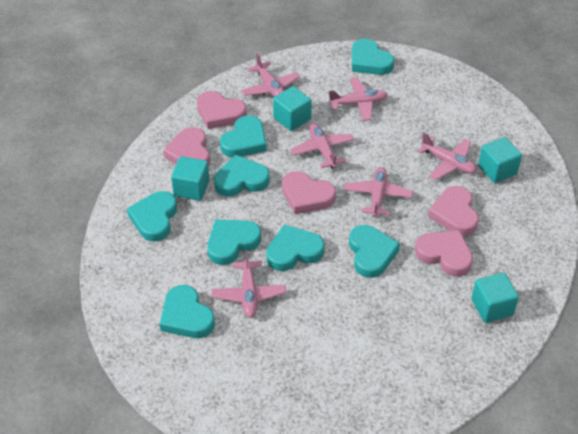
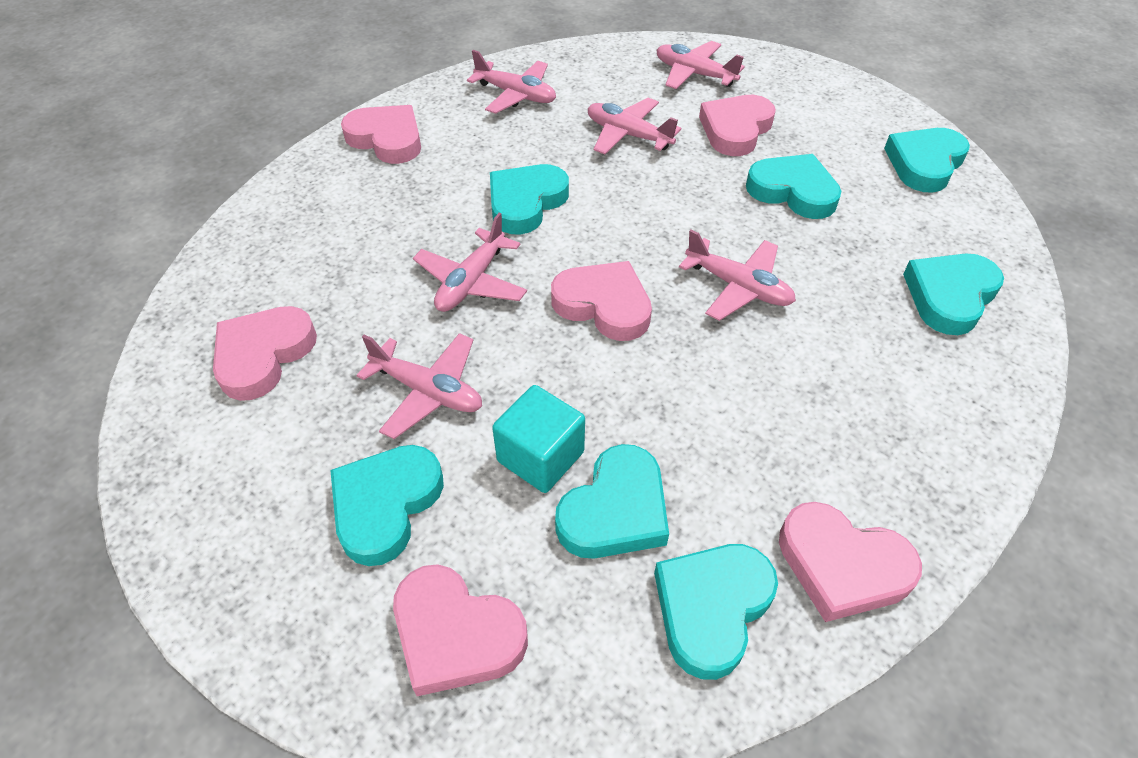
pink heart: [163,127,210,166] [197,91,246,129] [282,171,336,214] [415,230,473,277] [428,186,479,236] = 5 -> [213,306,317,401] [341,105,421,164] [393,564,528,696] [551,261,652,341] [699,95,776,156] [779,502,922,622] = 6
turquoise cube: [171,156,210,201] [273,86,312,131] [471,273,519,323] [478,137,522,183] = 4 -> [492,385,585,493] = 1
turquoise heart: [127,191,177,241] [160,285,215,338] [207,219,261,265] [214,155,270,196] [220,115,267,157] [266,224,325,271] [349,225,400,278] [352,39,394,75] = 8 -> [330,445,444,566] [490,164,569,235] [555,444,669,559] [654,544,778,680] [746,154,841,219] [884,128,970,193] [903,254,1004,335] = 7

